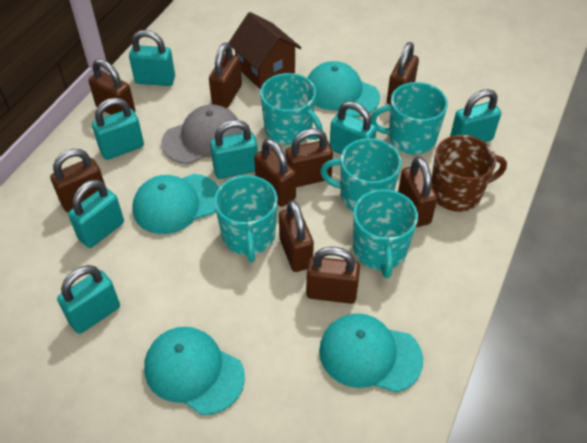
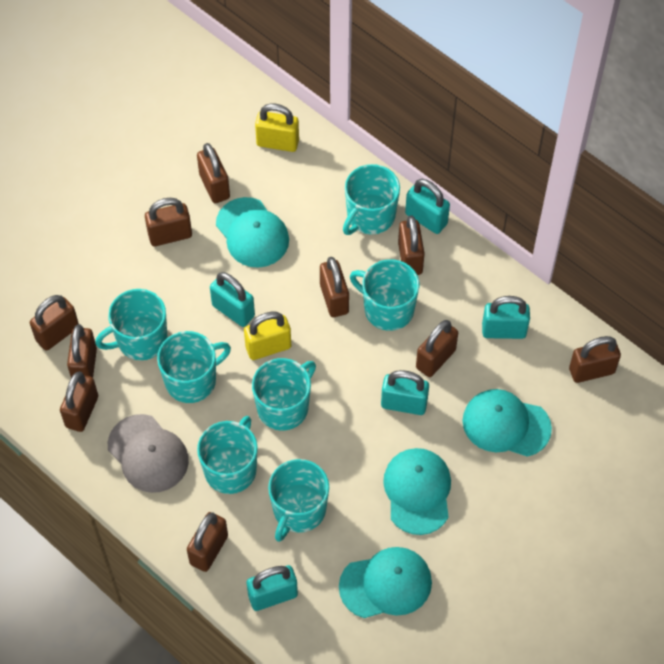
brown house: [229,12,301,90] = 1 -> none = 0
brown mug: [432,135,507,212] = 1 -> none = 0
brown padlock: [50,149,105,213] [88,59,135,115] [209,43,242,108] [254,139,296,207] [279,200,314,272] [285,128,333,187] [306,247,360,304] [387,42,419,105] [398,157,438,227] = 9 -> [30,295,79,351] [60,371,98,432] [67,324,97,378] [145,198,192,246] [187,512,228,572] [197,143,230,203] [320,257,349,317] [398,215,425,275] [416,320,458,377] [569,336,621,383] = 10
turquoise mug: [214,175,278,262] [260,73,323,145] [320,138,401,212] [353,189,418,278] [370,82,448,154] = 5 -> [95,289,168,360] [157,331,231,403] [197,416,258,494] [252,358,316,431] [268,459,329,542] [343,164,400,235] [350,259,420,331] = 7
turquoise padlock: [57,265,120,334] [68,180,124,248] [92,98,144,160] [129,30,175,86] [210,120,258,179] [330,101,377,154] [450,89,501,142] = 7 -> [210,272,255,327] [247,565,298,611] [381,370,429,415] [405,179,450,234] [482,296,530,339] = 5
yellow padlock: none = 0 -> [244,312,291,360] [255,103,299,152] = 2

